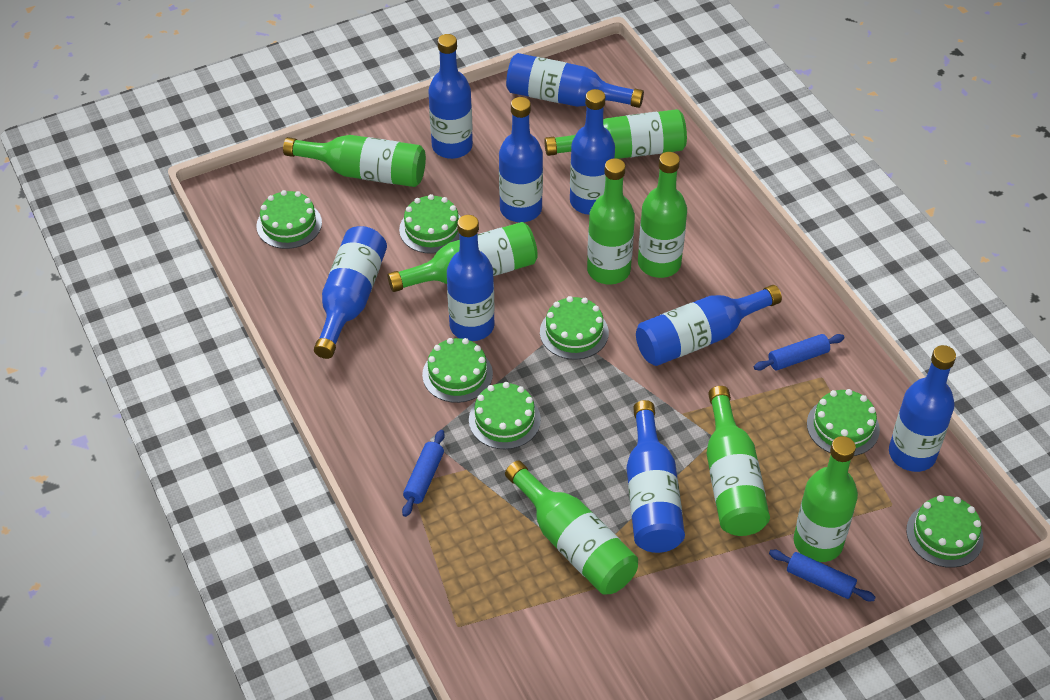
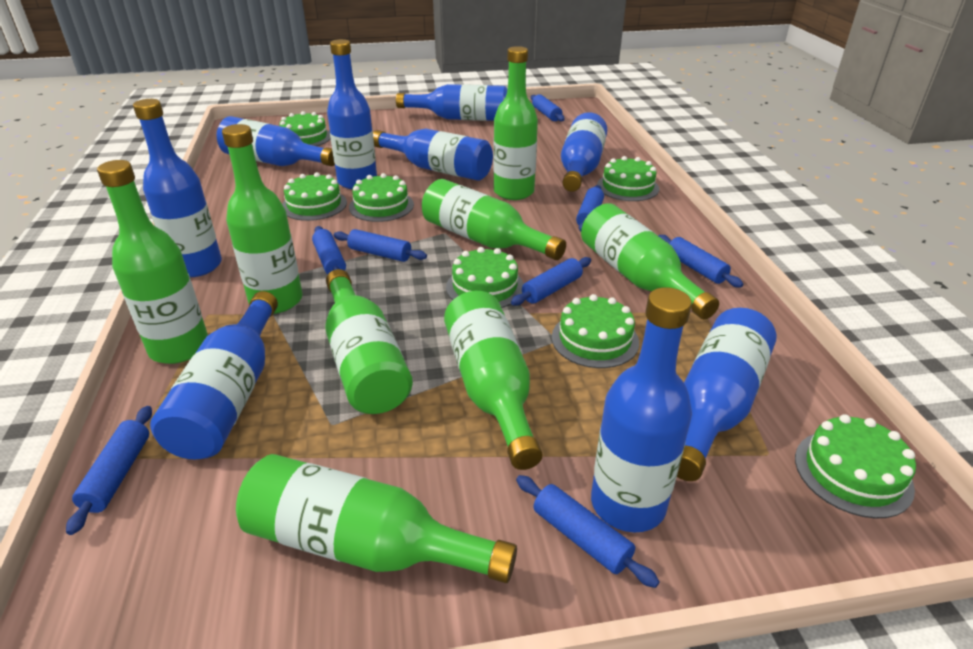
blue rolling pin: [402,430,445,517] [754,334,845,370] [769,550,876,601] = 3 -> [66,406,152,535] [312,226,346,274] [334,229,427,262] [511,257,591,306] [516,475,660,588] [531,94,565,122] [576,185,604,231] [658,235,743,288] = 8

